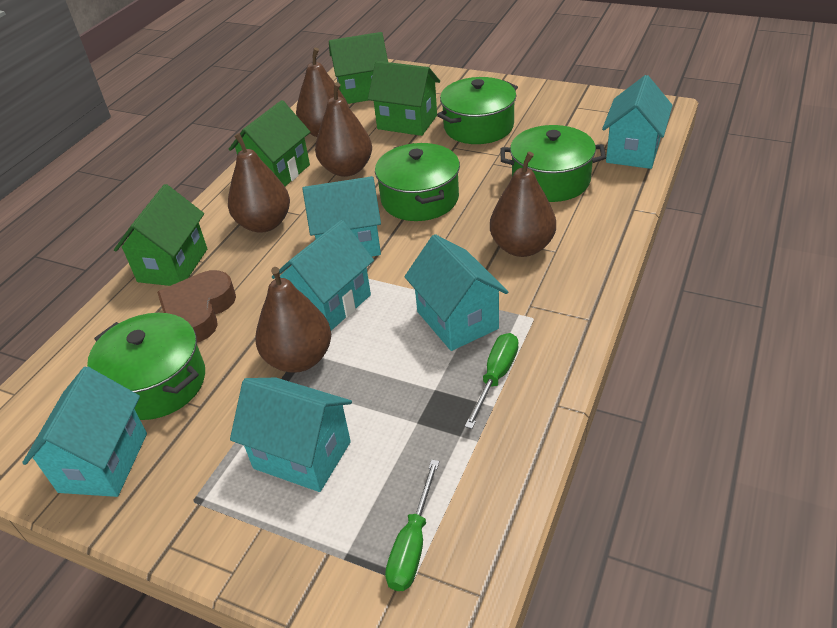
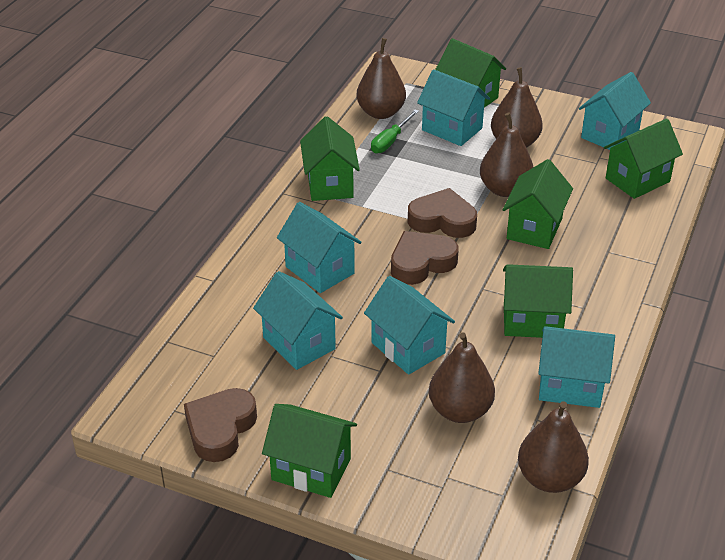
brown heart: [157,270,236,343] = 1 -> [184,388,257,462] [391,231,459,285] [408,188,477,238] = 3
green house: [114,184,207,286] [228,100,310,186] [329,32,388,104] [368,61,440,136] = 4 -> [262,404,357,498] [300,116,360,201] [435,38,506,108] [502,159,573,249] [503,264,573,338] [604,119,683,199] = 6
green pot: [87,313,205,420] [375,143,460,221] [437,77,518,144] [500,125,606,202] = 4 -> none = 0
green screwdriver: [385,460,439,591] [465,333,519,429] = 2 -> [371,110,419,154] = 1

